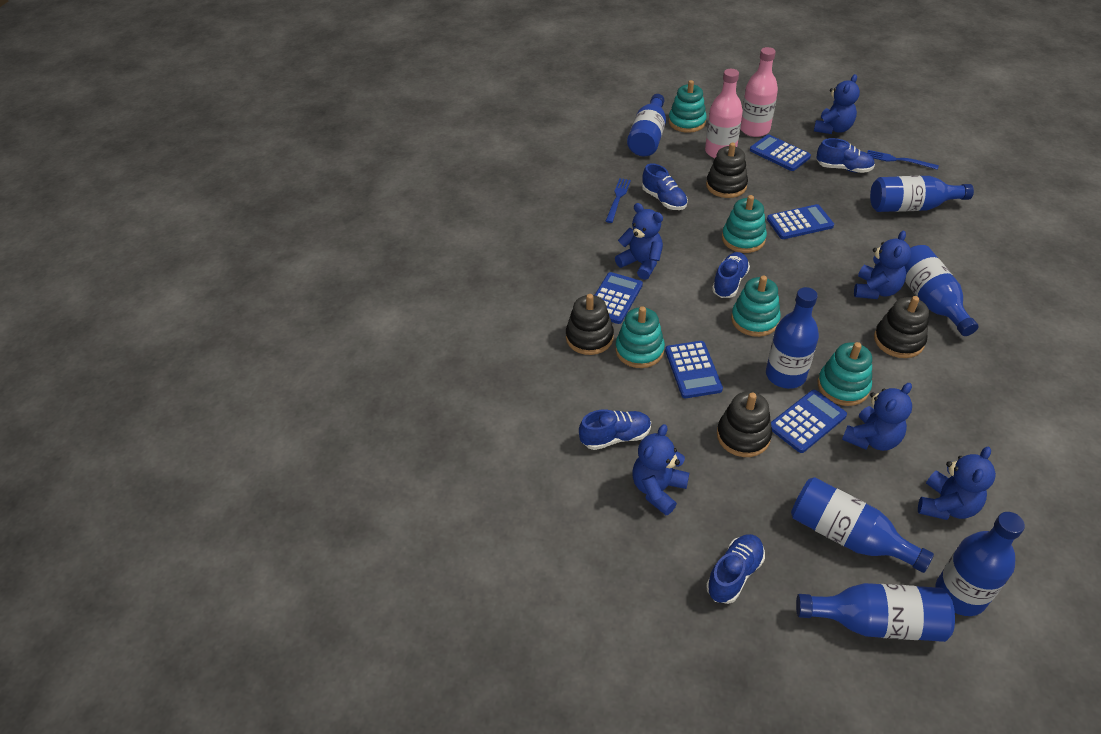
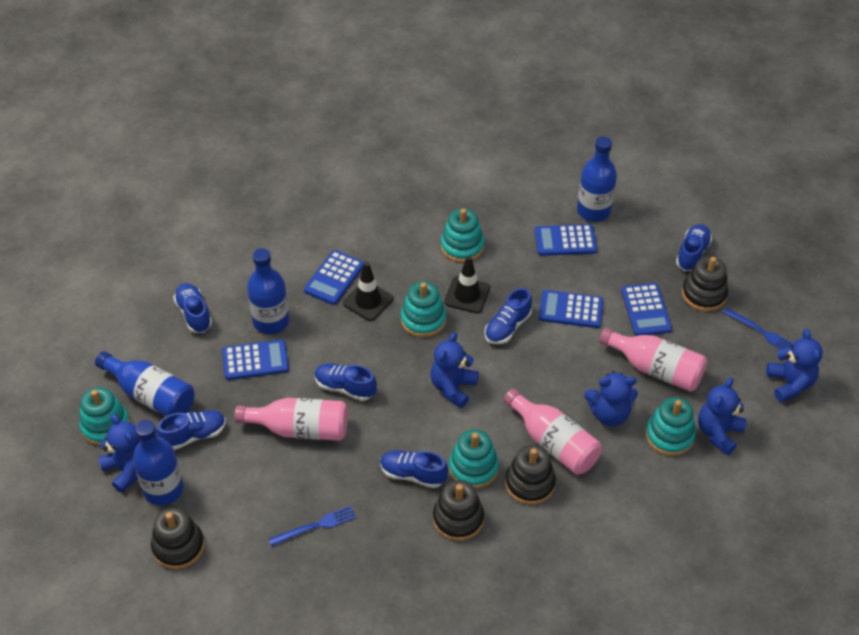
black traffic cone: none = 0 -> [343,262,394,321] [444,256,490,313] = 2
blue bottle: [627,94,666,157] [766,287,819,389] [791,477,934,573] [796,583,955,642] [870,176,974,212] [905,245,979,336] [936,512,1025,616] = 7 -> [95,351,195,416] [133,420,184,506] [247,248,289,334] [577,137,617,222] = 4
blue shoe: [579,409,651,450] [642,163,688,210] [706,534,765,604] [712,252,750,298] [816,138,875,173] = 5 -> [156,410,226,450] [173,283,212,333] [315,363,377,401] [380,450,448,488] [484,288,532,344] [676,224,712,271] = 6
blue teddy bear: [615,203,663,280] [632,424,689,515] [814,74,860,134] [842,383,912,451] [854,231,911,299] [918,447,996,520] = 6 -> [98,414,140,493] [431,332,479,408] [585,371,638,426] [698,378,747,455] [766,329,823,402] = 5
pink bottle: [705,69,743,158] [740,47,778,137] = 2 -> [234,398,348,441] [503,388,602,475] [599,328,707,392] = 3

